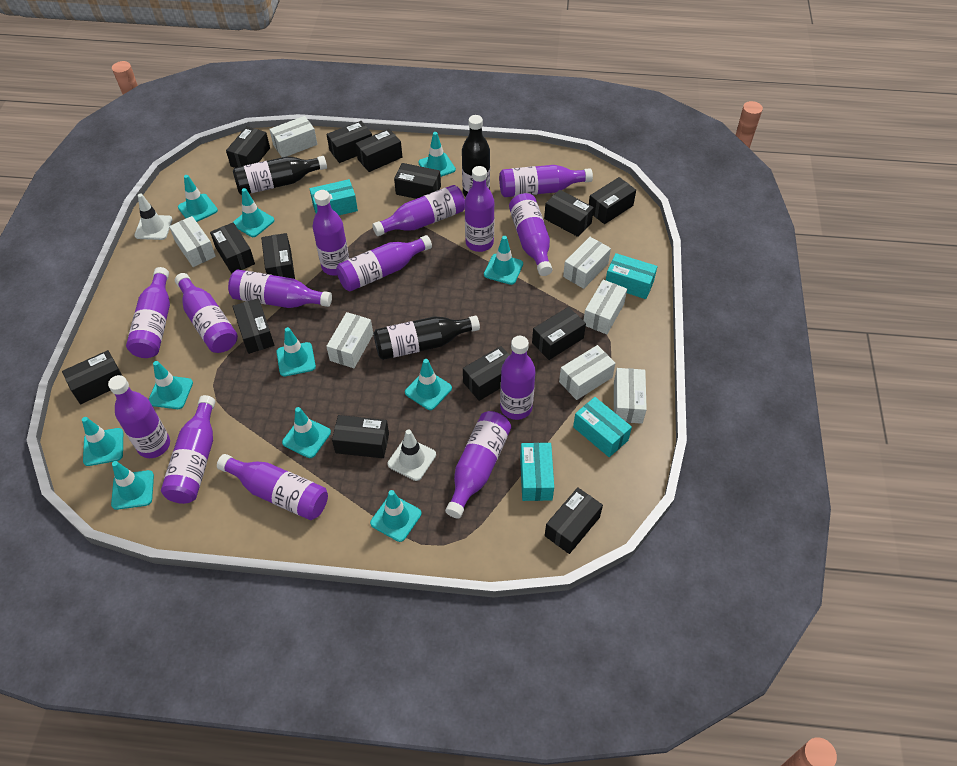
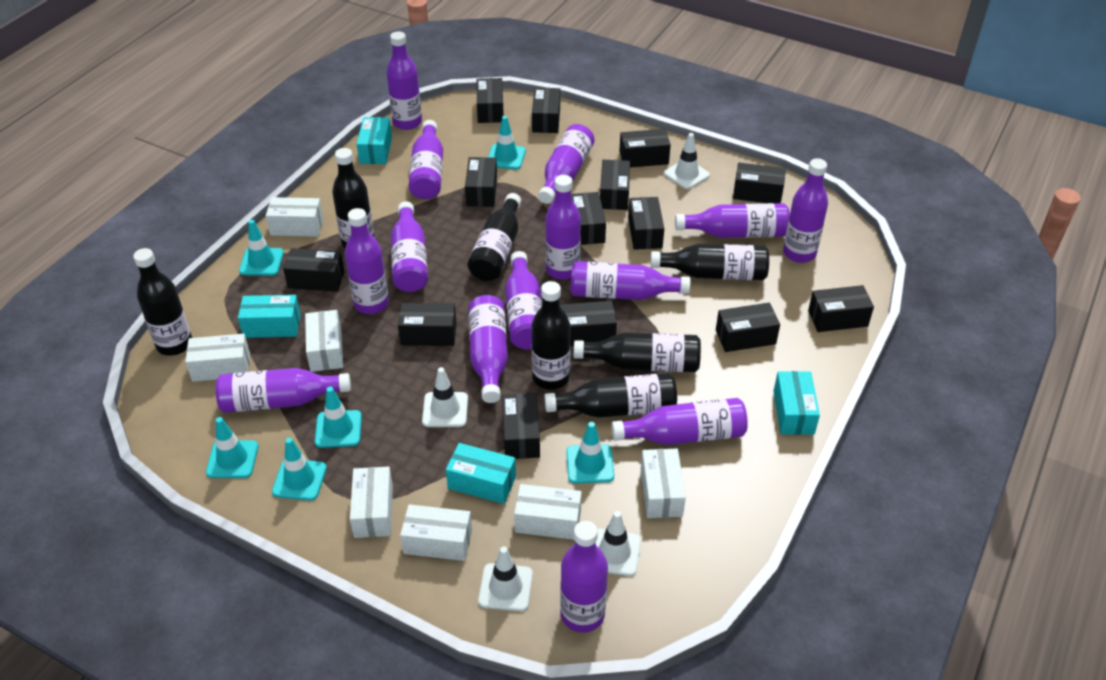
black bottle: [233,156,327,195] [374,316,480,360] [462,115,490,197] = 3 -> [133,248,192,356] [332,148,374,248] [468,193,521,281] [532,281,571,390] [545,373,677,418] [574,333,701,372] [651,244,769,280] = 7
turquoise traffic cone: [82,417,123,466] [111,461,154,510] [148,361,193,409] [178,175,218,222] [233,188,274,237] [277,327,316,376] [282,407,331,458] [370,490,422,542] [405,359,452,410] [418,132,456,177] [484,236,523,285] = 11 -> [206,417,258,478] [239,220,284,276] [272,438,327,501] [315,387,362,448] [488,116,526,169] [566,422,614,484] = 6
white traffic cone: [134,194,173,240] [387,429,436,481] = 2 -> [422,367,468,427] [478,546,533,612] [596,511,641,576] [664,133,710,189] = 4

